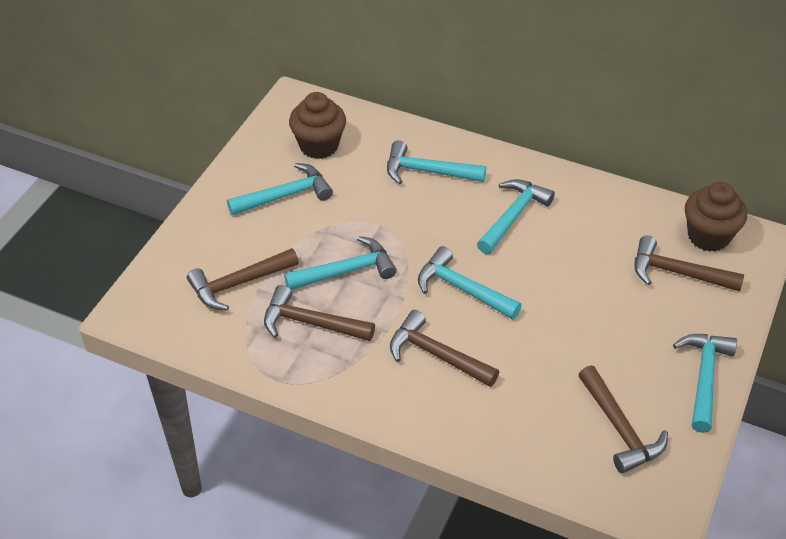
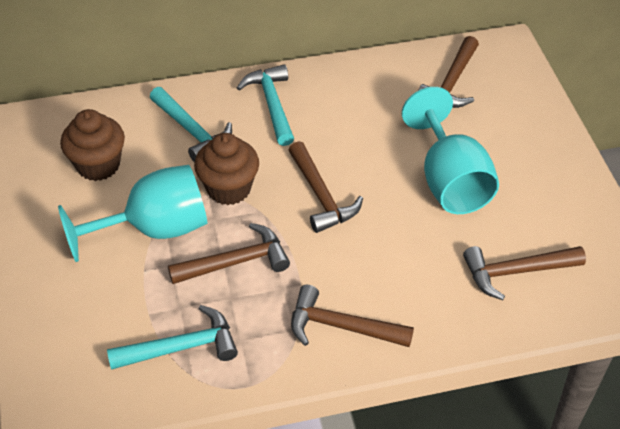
turquoise goblet: none = 0 -> [58,165,207,262] [402,87,499,214] = 2
turquoise hammer: [227,163,333,215] [284,236,397,290] [387,141,486,184] [418,246,522,319] [477,179,555,254] [673,334,737,433] = 6 -> [107,305,238,370] [150,87,232,162] [237,64,294,146] = 3

